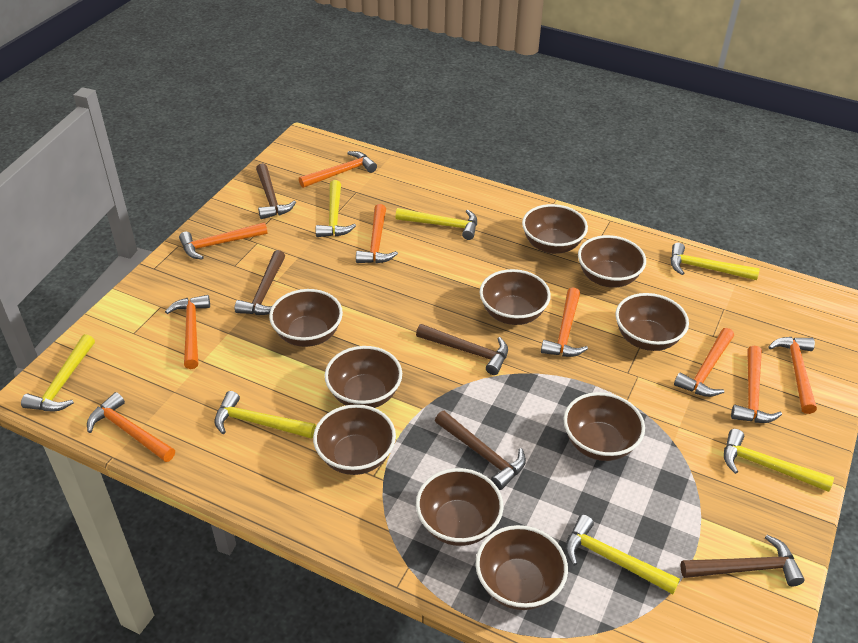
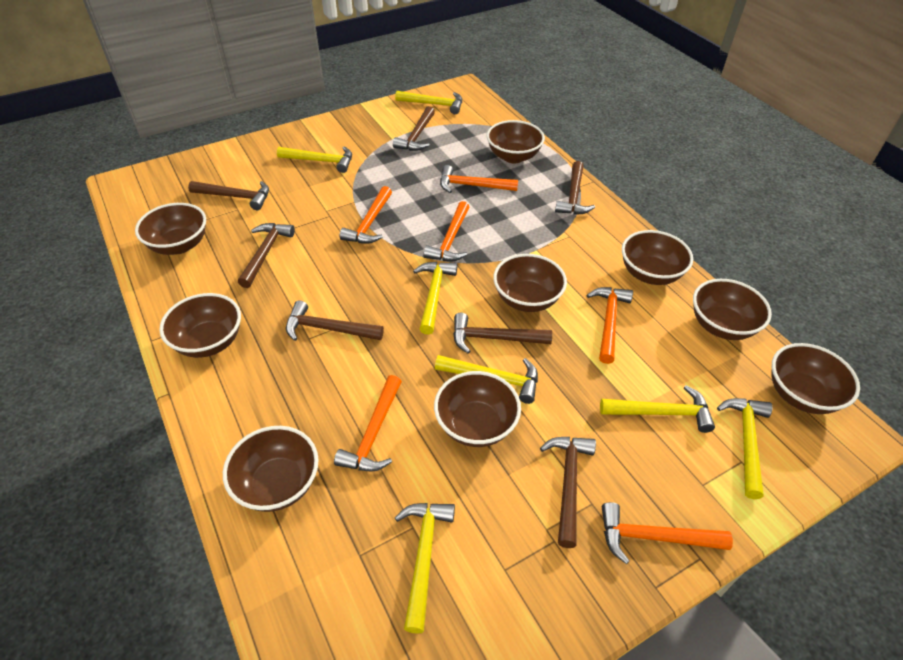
brown bowl: [269,289,343,347] [313,404,396,475] [325,346,402,408] [416,468,503,546] [476,525,568,610] [480,269,551,325] [522,204,588,254] [564,392,645,461] [578,235,646,288] [615,293,689,351] = 10 -> [135,203,206,255] [159,293,241,358] [223,426,319,512] [434,371,521,447] [487,120,545,163] [493,254,567,312] [622,230,693,285] [693,279,772,340] [772,343,860,414] = 9
brown hammer: [234,250,285,315] [256,163,296,219] [416,324,508,375] [435,411,526,490] [681,535,805,586] = 5 -> [188,181,269,210] [238,223,295,288] [286,300,384,341] [393,106,435,151] [453,313,552,354] [540,437,596,548] [555,161,595,215] = 7
orange hammer: [87,392,175,462] [165,295,210,369] [179,222,267,260] [299,151,377,188] [356,204,398,263] [541,287,588,357] [674,328,734,397] [731,346,782,423] [768,337,817,414] = 9 -> [334,375,402,471] [340,186,392,244] [423,201,470,261] [440,165,518,193] [587,287,633,364] [602,502,733,564] = 6

